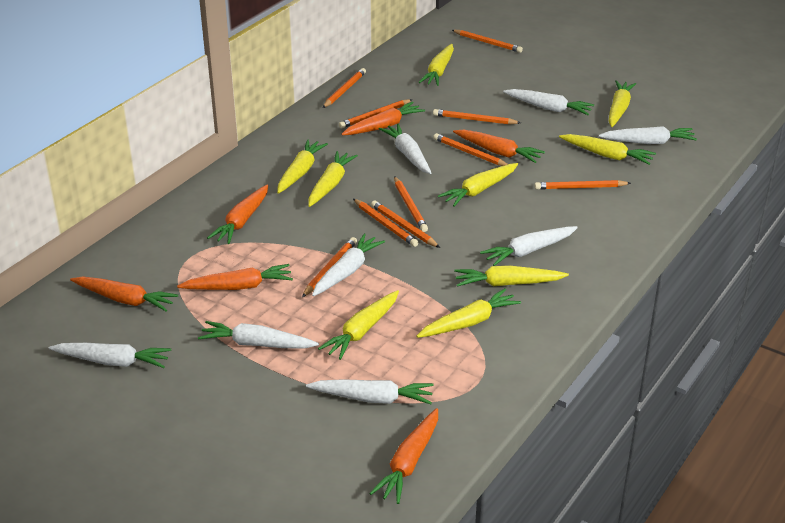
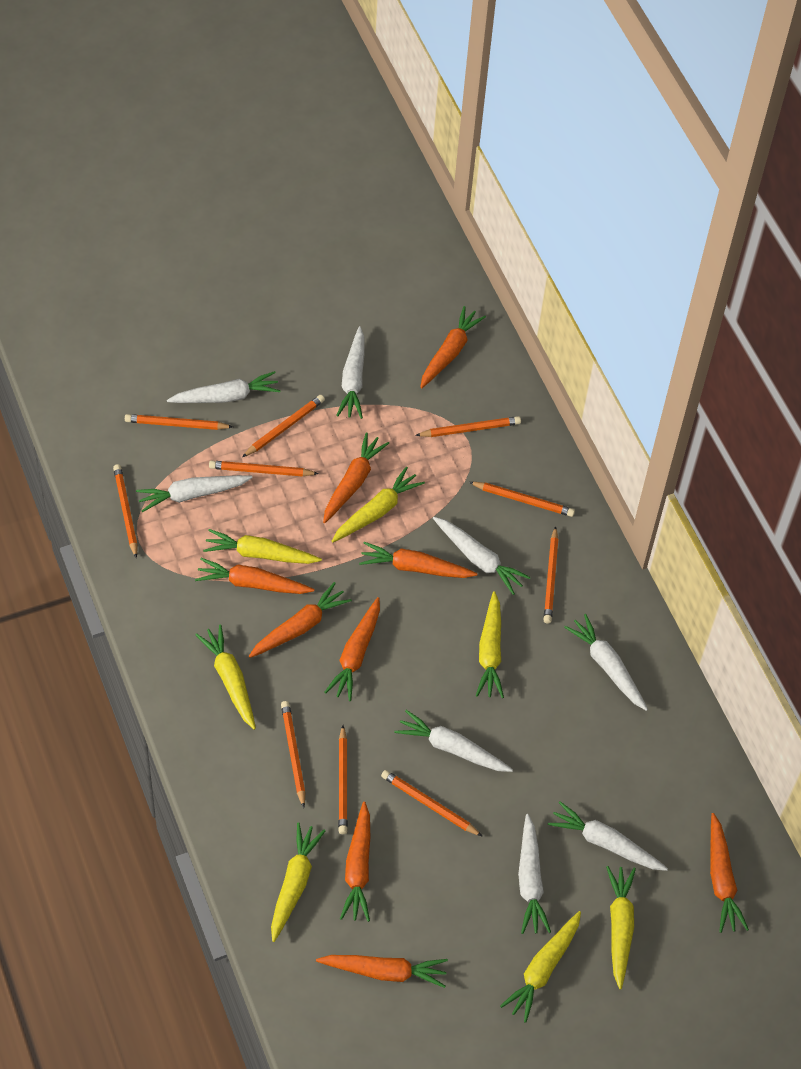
orange carrot: [70,277,178,311] [177,264,293,290] [207,184,268,244] [341,102,425,135] [369,408,438,504] [453,130,545,163] = 6 -> [195,558,315,594] [249,582,352,658] [316,955,448,988] [323,432,389,523] [324,597,380,701] [340,802,370,922] [359,542,478,578] [420,306,486,388] [710,813,749,933] = 9
yellow carrot: [277,139,328,194] [308,151,358,207] [318,290,399,360] [416,288,521,338] [418,44,454,86] [438,163,518,206] [454,266,569,287] [559,134,656,165] [609,80,636,127] = 9 -> [195,624,256,730] [203,529,322,564] [271,823,325,942] [332,467,425,542] [476,591,504,698] [500,911,581,1023] [606,866,636,989] = 7

